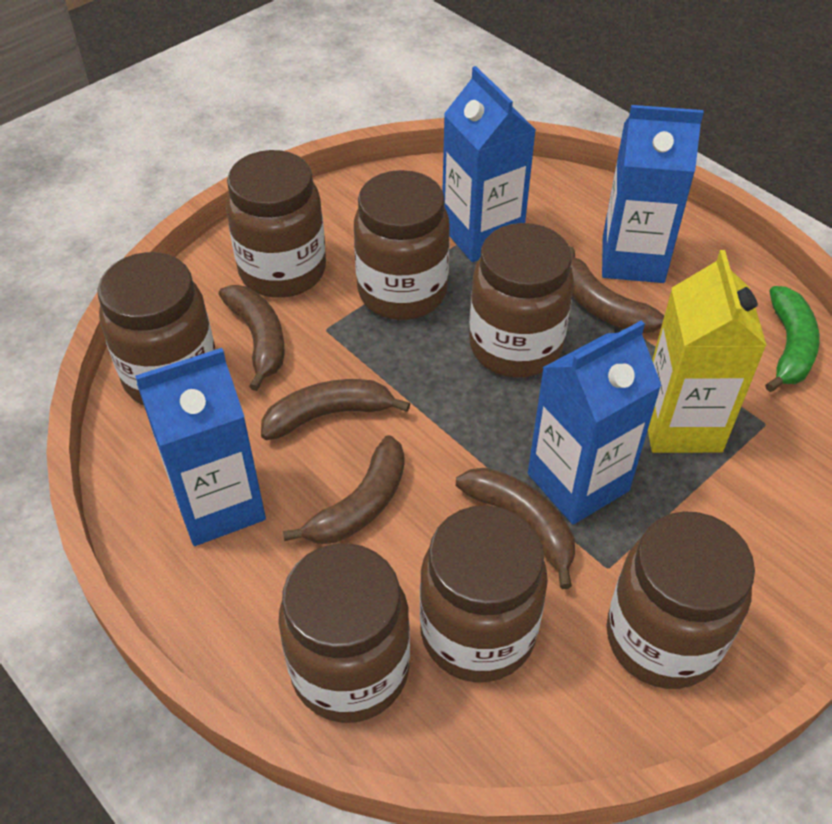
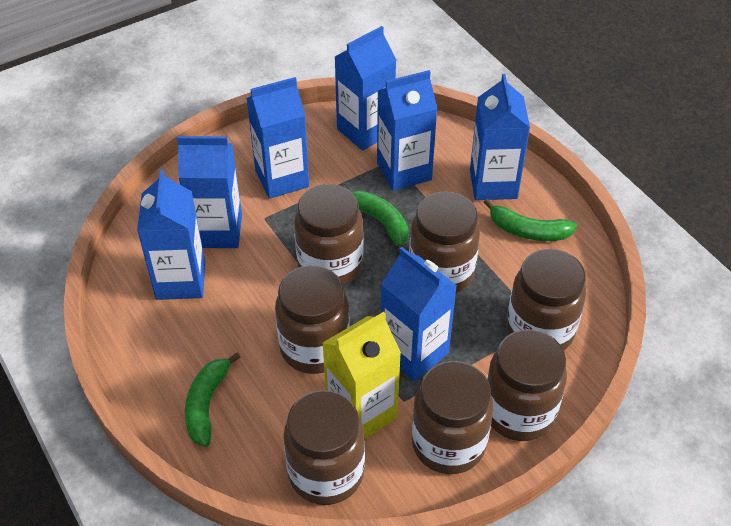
blue carton: [135,348,266,546] [442,66,536,262] [528,320,662,525] [602,105,704,283] = 4 -> [137,170,205,300] [177,136,242,248] [246,77,309,199] [335,26,397,151] [377,70,438,191] [381,247,457,381] [470,74,530,200] = 7
brown banana: [219,285,284,391] [261,379,410,440] [283,435,404,544] [456,468,575,589] [569,246,664,333] = 5 -> none = 0
green banana: [765,286,820,392] = 1 -> [185,352,241,447] [352,190,409,255] [483,199,577,241] = 3

